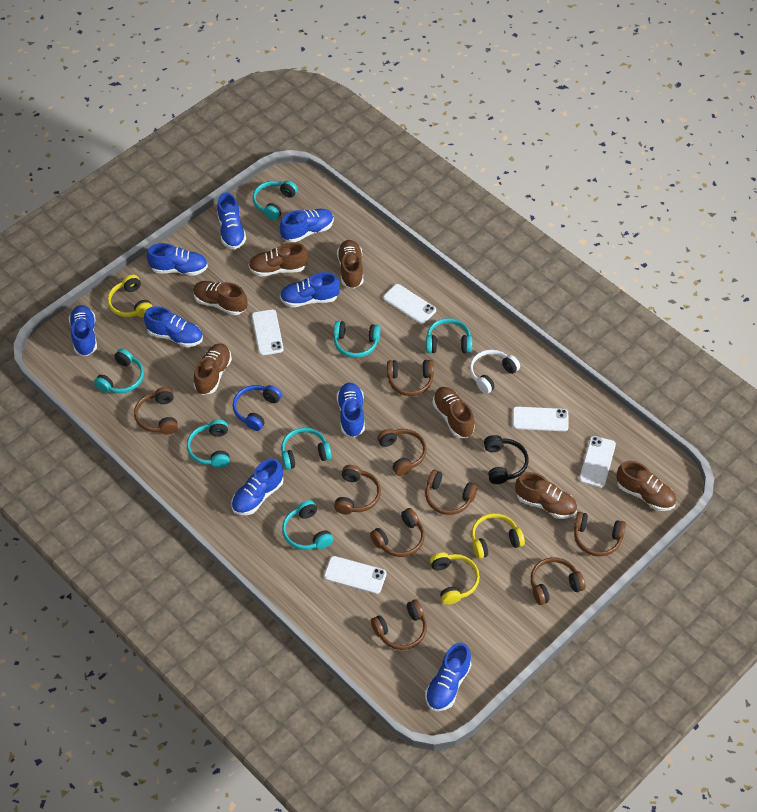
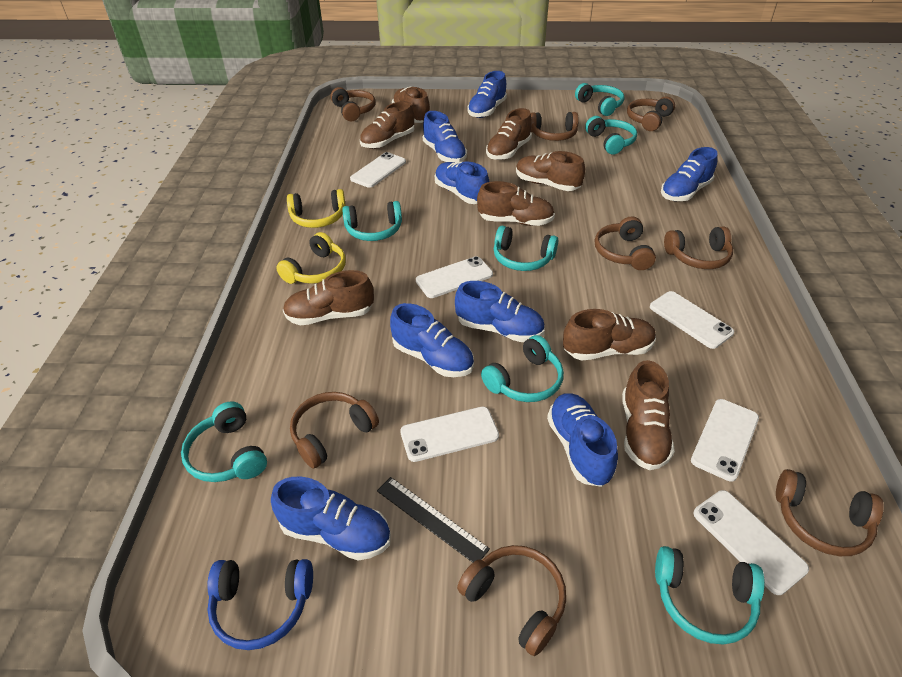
black headphones: [484,435,528,484] = 1 -> none = 0
black ruler: none = 0 -> [377,477,490,563] = 1
blue shoe: [69,305,97,356] [144,306,203,347] [147,243,208,275] [217,193,246,249] [232,458,283,515] [280,209,334,242] [280,272,340,307] [337,383,365,437] [425,642,472,711] = 9 -> [271,477,391,561] [390,303,474,377] [423,111,467,163] [435,162,490,204] [455,281,545,342] [468,71,507,118] [547,393,618,487] [661,147,718,201] = 8
brown headphones: [134,387,178,435] [334,465,381,514] [370,508,425,557] [371,599,427,650] [377,429,427,476] [387,360,434,396] [425,470,478,515] [531,557,586,605] [574,512,626,556] = 9 -> [290,392,379,468] [330,87,376,121] [457,545,566,656] [530,112,579,141] [595,216,656,270] [627,97,675,131] [664,227,733,269] [776,469,884,556] = 8
brown shoe: [193,281,247,315] [194,343,232,395] [249,242,308,277] [337,240,363,289] [432,387,475,438] [515,472,577,519] [616,461,676,511] = 7 -> [283,270,374,325] [360,101,414,149] [392,87,430,123] [477,181,555,226] [486,108,532,160] [516,151,585,191] [563,309,656,361] [622,360,675,470] = 8
white headphones: [470,350,520,394] = 1 -> none = 0
white phone: [252,309,284,355] [324,556,386,594] [383,284,436,324] [513,406,569,431] [579,436,616,488] = 5 -> [350,152,406,188] [400,407,499,462] [416,256,493,298] [650,291,734,349] [691,399,759,482] [693,490,809,595] = 6
yellow headphones: [107,275,152,317] [430,553,480,605] [471,513,525,559] = 3 -> [276,232,346,284] [287,189,346,228] = 2

